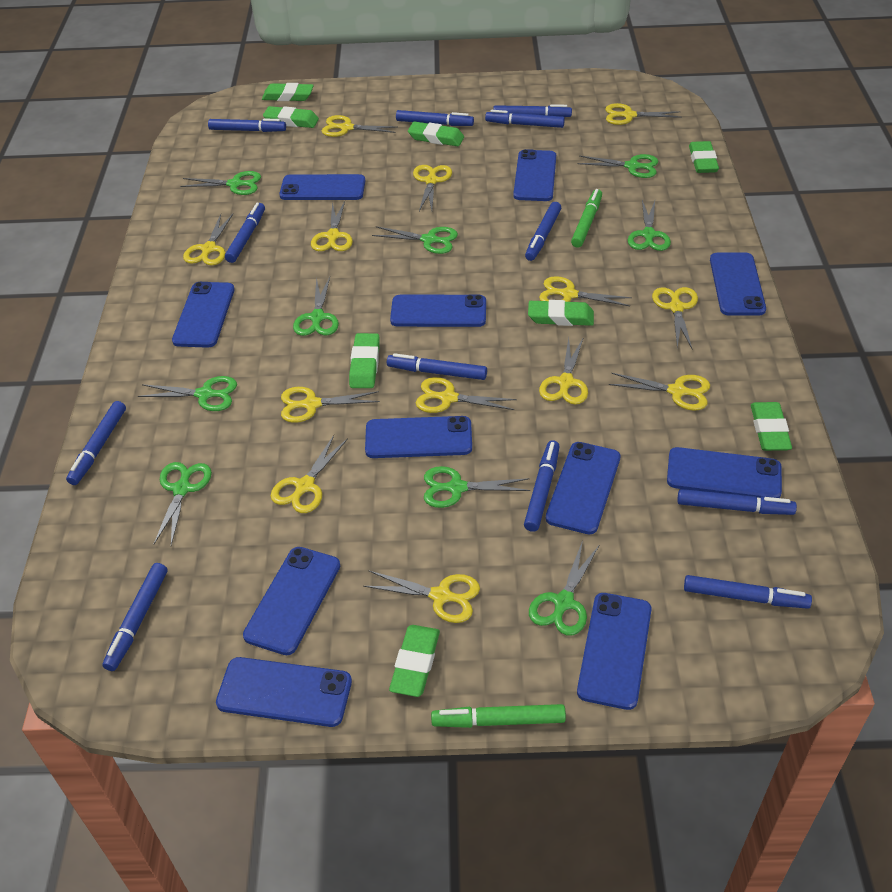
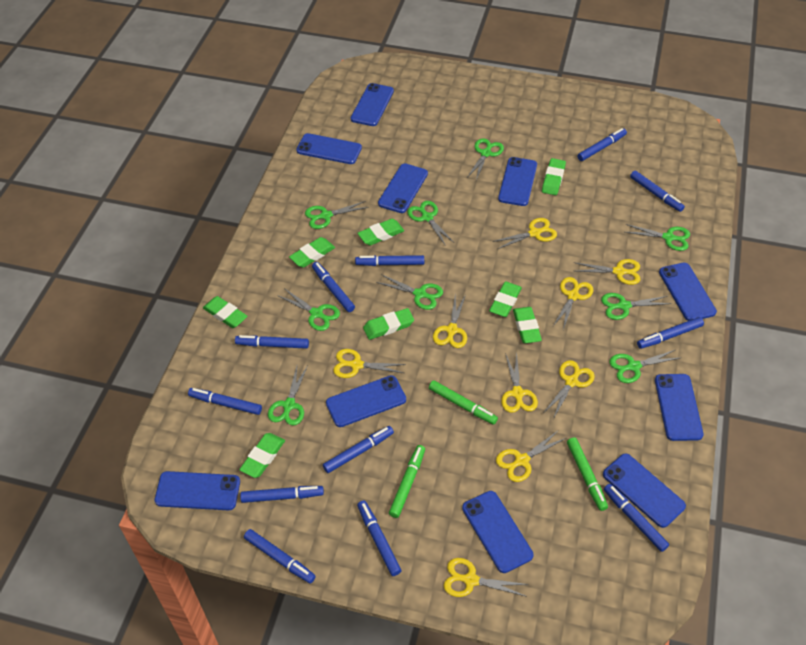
blue phone: [172,282,235,348] [216,657,352,727] [243,547,340,655] [279,174,365,200] [365,416,472,458] [390,294,486,327] [513,149,556,201] [546,442,621,534] [577,593,652,710] [667,447,782,498] [710,252,766,316] = 11 -> [155,471,240,510] [296,133,362,164] [326,375,406,427] [351,83,394,126] [378,163,428,213] [462,491,534,573] [498,157,537,206] [603,453,686,528] [655,374,704,441] [659,262,717,321] = 10
green marker: [431,704,566,728] [571,189,602,248] = 2 -> [389,445,425,518] [429,380,498,425] [567,437,608,511] = 3
yellow scissors: [183,214,233,265] [271,435,348,513] [281,387,380,423] [311,201,353,251] [322,115,397,137] [363,571,480,623] [413,165,452,211] [416,377,517,413] [539,276,632,306] [539,337,588,405] [605,103,682,125] [609,373,710,411] [652,287,698,349] = 13 -> [333,349,406,378] [433,294,467,348] [444,558,529,597] [493,218,557,249] [496,430,566,482] [501,352,538,413] [543,360,595,419] [553,277,593,330] [574,259,640,285] = 9

